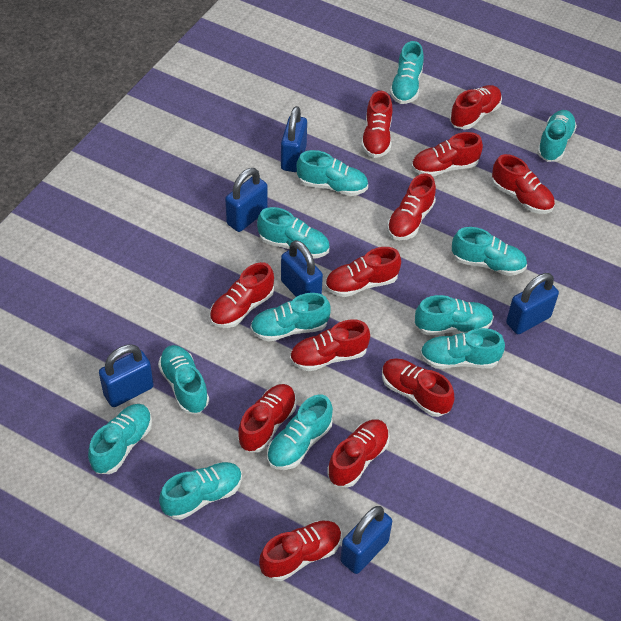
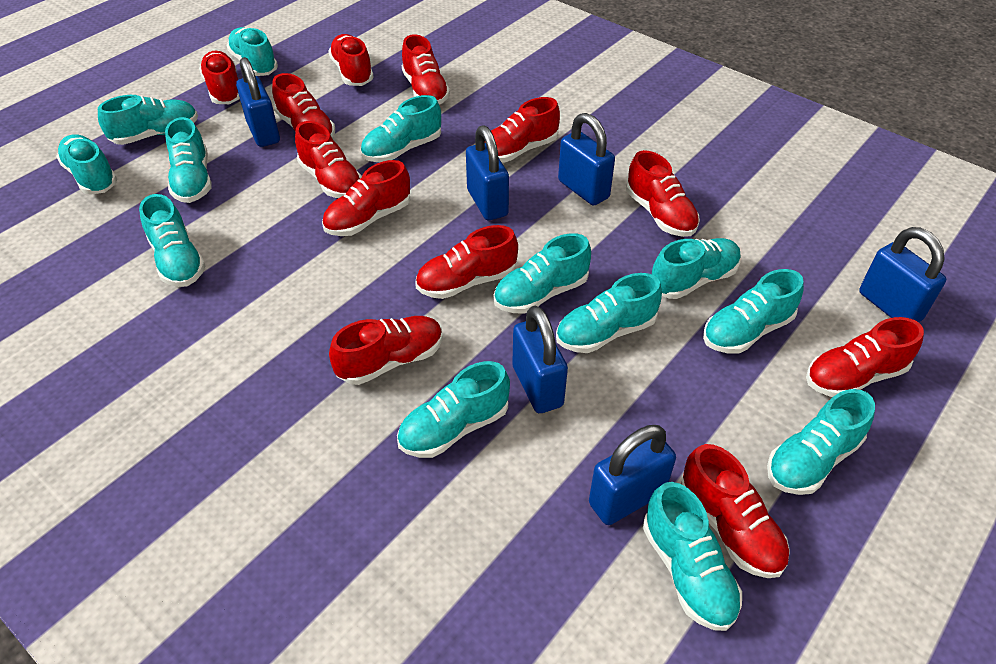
turquoise shoe: [88,404,152,474] [158,345,209,414] [159,462,242,520] [250,293,331,342] [257,207,330,259] [267,394,333,470] [297,150,368,196] [390,41,424,104] [415,295,494,335] [420,328,505,369] [452,227,527,276] [537,110,577,162] = 12 -> [56,134,117,195] [98,95,198,145] [139,194,206,287] [165,117,212,203] [226,27,278,76] [360,95,441,162] [397,361,510,458] [494,233,591,314] [556,273,662,353] [643,482,742,631] [652,238,741,299] [703,269,804,354] [767,389,875,495] = 13

